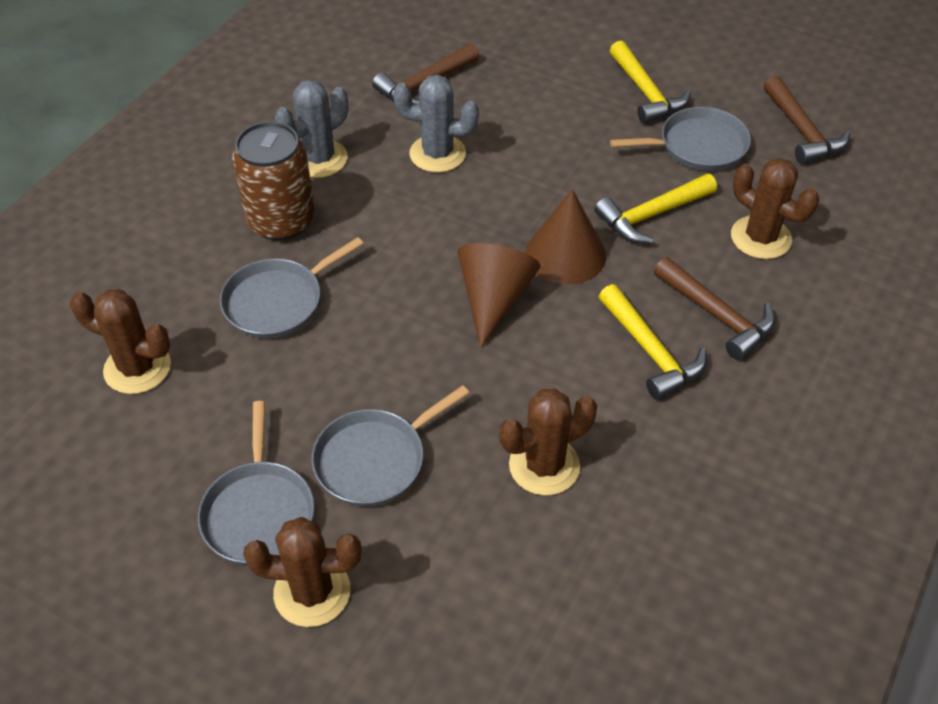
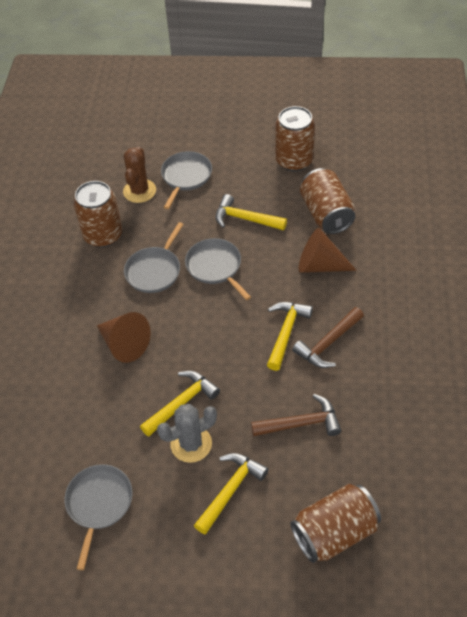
brown cactus: [70,289,171,394] [243,517,361,627] [499,388,597,496] [731,158,819,259] = 4 -> [123,146,156,203] = 1
brown can: [232,121,315,240] = 1 -> [74,181,122,247] [275,106,315,171] [290,484,381,563] [300,168,355,234] = 4
brown hammer: [372,43,479,104] [654,257,775,360] [764,76,850,164] = 3 -> [251,394,341,437] [292,307,364,368] = 2
grey cactus: [275,80,348,178] [393,75,479,173] = 2 -> [157,404,217,463] = 1
yellow hammer: [594,174,717,243] [598,284,707,400] [609,41,691,124] = 3 -> [140,371,220,437] [194,453,268,535] [216,194,287,230] [267,302,313,371] = 4

